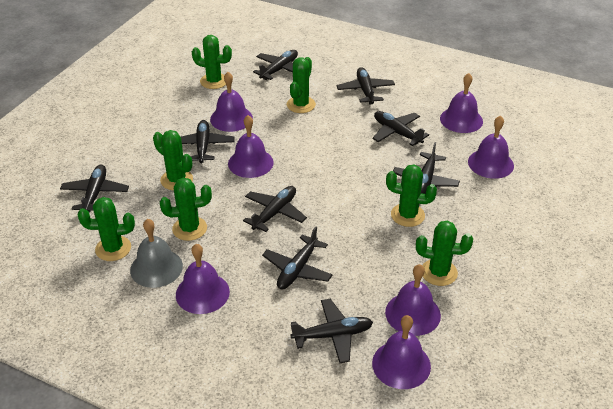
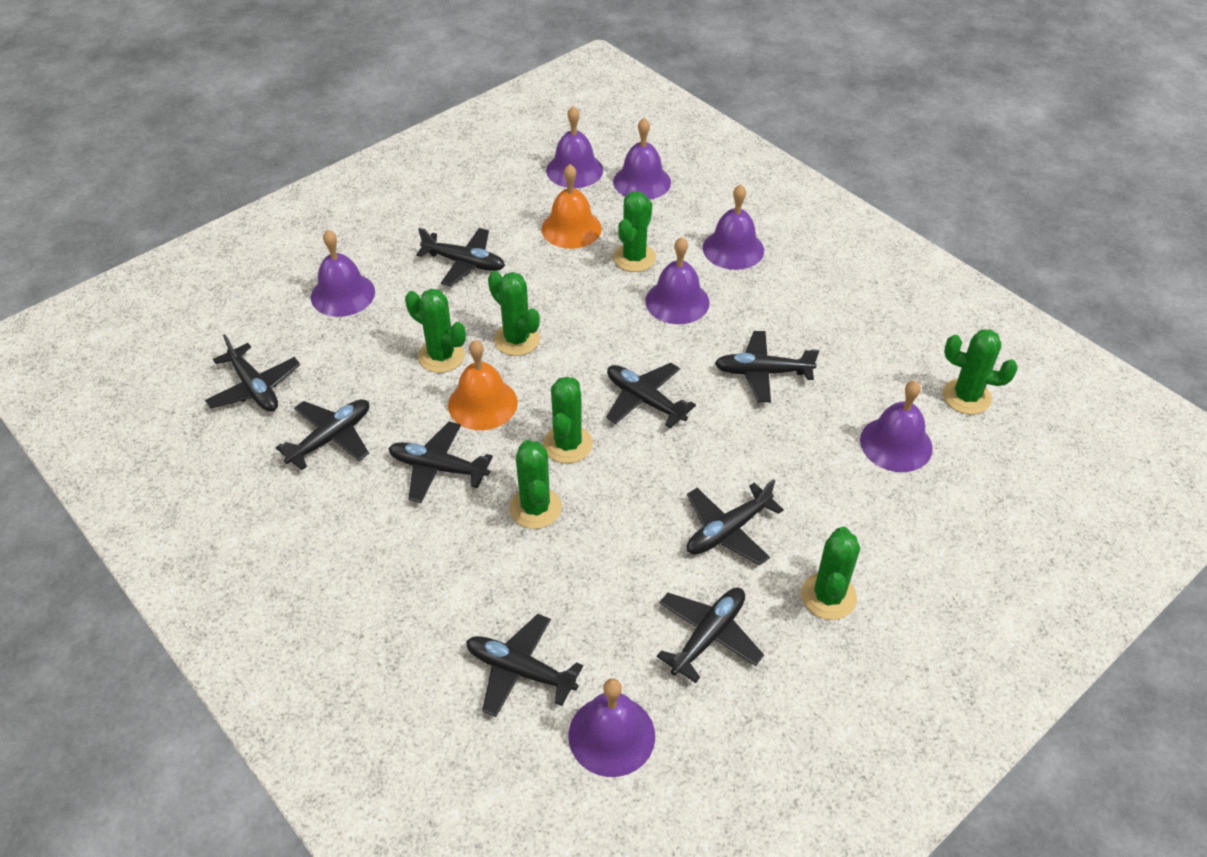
grey bell: [130,219,183,288] = 1 -> none = 0
orange bell: none = 0 -> [448,340,518,430] [541,164,602,249] = 2

